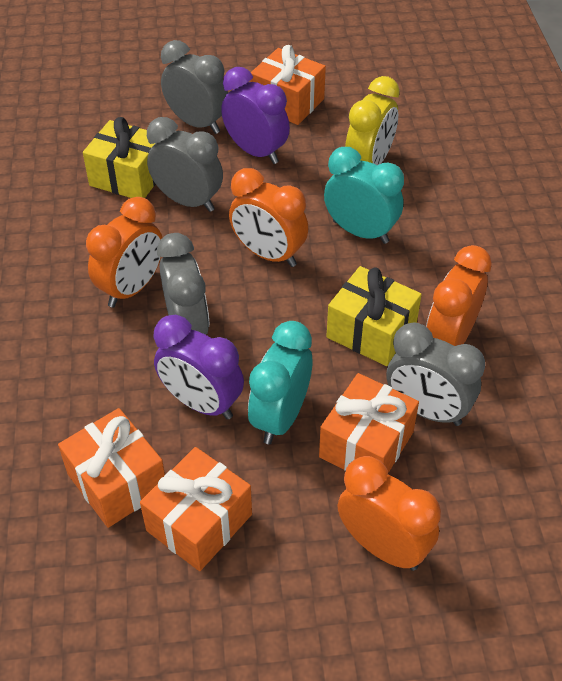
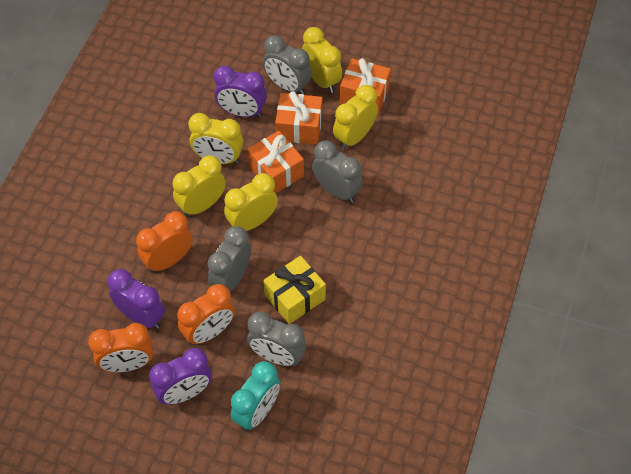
orange clock: [86,197,162,308] [229,168,308,267] [338,456,441,571] [426,245,492,346] = 4 -> [88,323,153,372] [136,211,193,273] [177,284,235,345] = 3
orange gift: [58,408,165,528] [140,447,252,571] [250,45,326,125] [319,373,419,473] = 4 -> [247,131,304,194] [275,91,322,145] [340,58,391,114] = 3
purple clock: [153,315,244,420] [221,67,290,164] = 2 -> [108,269,165,329] [149,348,212,405] [214,66,267,117] = 3
turquoise clock: [248,321,312,444] [324,147,404,244] = 2 -> [230,361,280,431] = 1
yellow clock: [345,76,400,166] = 1 -> [172,155,226,217] [188,113,243,164] [224,173,278,231] [302,27,342,93] [333,85,378,150] = 5
yellow gift: [83,117,156,198] [326,266,422,366] = 2 -> [263,256,326,324] = 1

